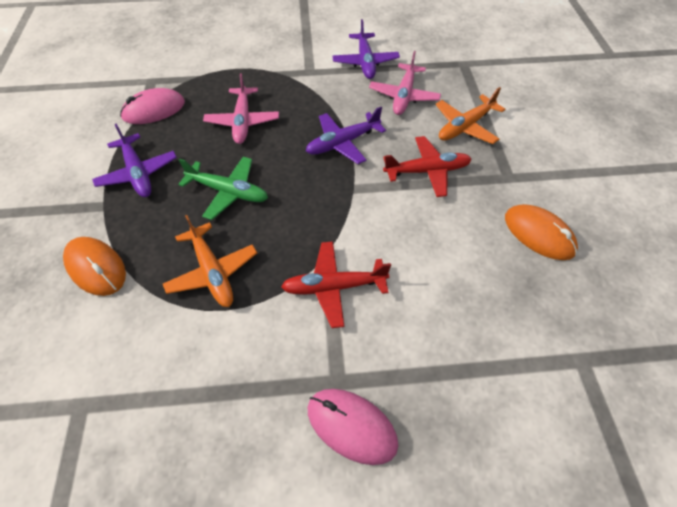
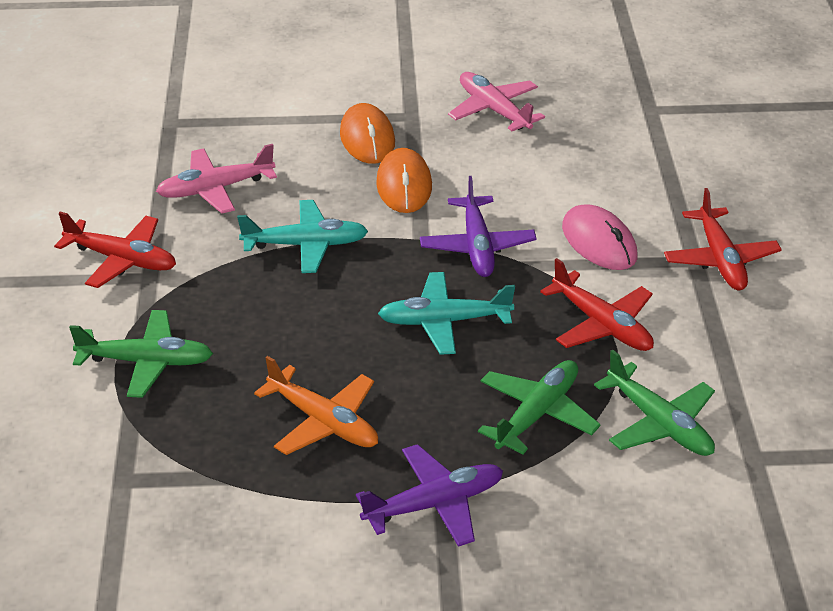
green plane: [178,157,268,220] = 1 -> [69,310,213,398] [478,360,601,454] [594,350,715,456] = 3
orange plane: [163,215,257,307] [435,87,506,144] = 2 -> [254,356,378,455] = 1
pink mouse: [120,88,185,124] [308,389,398,465] = 2 -> [562,204,637,270] = 1
purple plane: [92,124,177,197] [306,107,386,164] [332,19,400,79] = 3 -> [356,444,503,547] [420,176,537,277] = 2
red plane: [281,241,391,328] [383,136,472,197] = 2 -> [54,212,176,288] [540,258,654,351] [664,188,782,291] = 3
turquoise plane: none = 0 -> [237,200,368,273] [378,272,515,355] = 2

